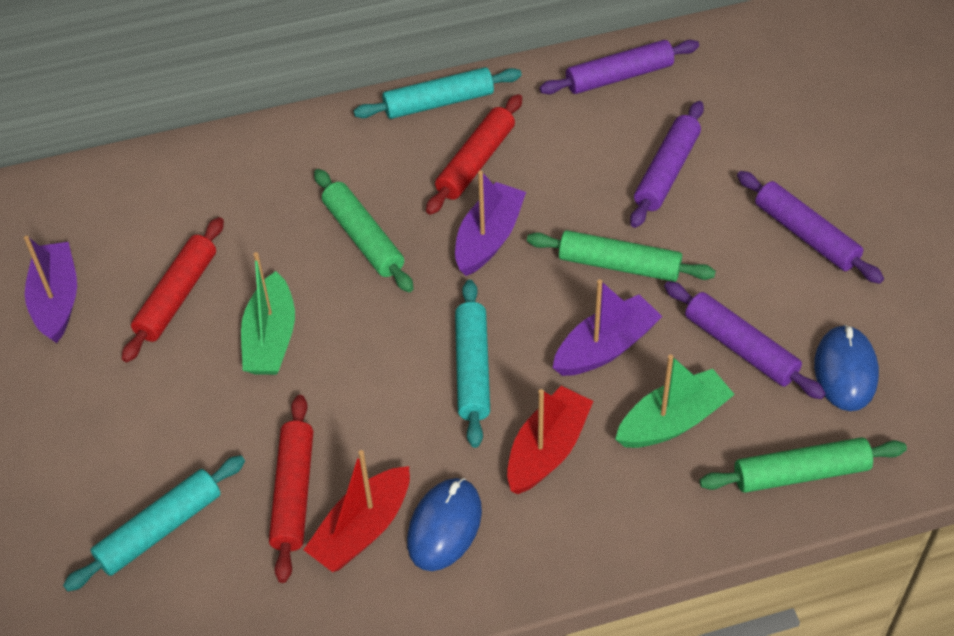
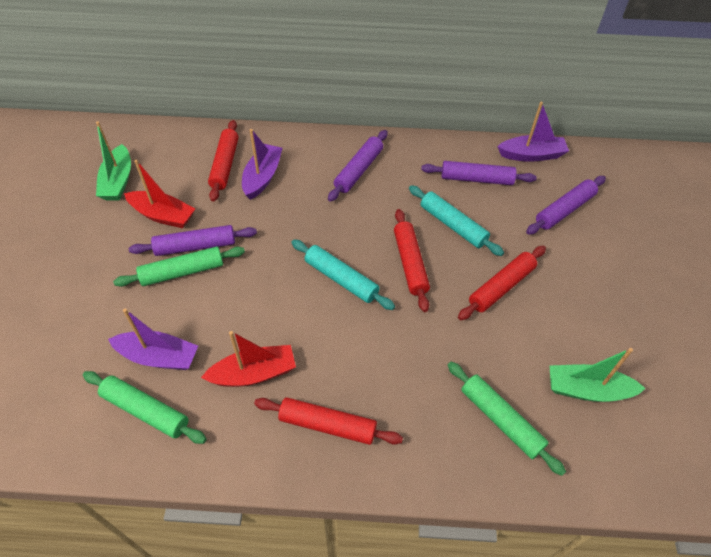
blue mouse: [407,478,482,571] [814,324,879,411] = 2 -> none = 0
red rolling pin: [122,217,224,362] [269,395,313,583] [426,94,522,215] = 3 -> [208,120,238,202] [254,397,403,445] [394,209,430,312] [458,246,546,320] = 4
turquoise rolling pin: [63,455,245,592] [354,67,522,119] [455,280,490,448] = 3 -> [291,240,395,310] [409,185,504,256] = 2

